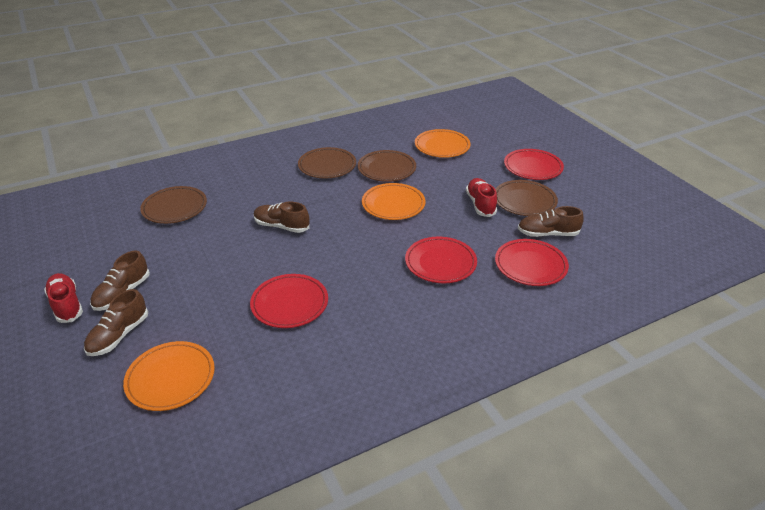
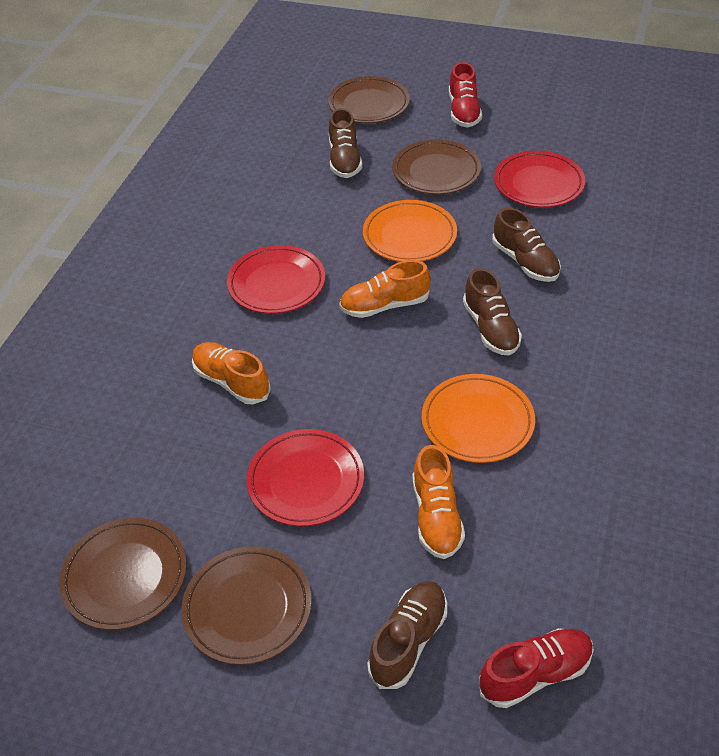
orange plate: [123,341,215,411] [362,183,426,220] [415,129,470,158] = 3 -> [363,200,457,262] [422,374,535,463] = 2
orange shoe: none = 0 -> [192,342,271,404] [339,260,431,318] [412,445,465,559] = 3
red plate: [250,274,328,328] [405,237,477,283] [495,239,569,286] [504,149,564,180] = 4 -> [227,245,325,314] [246,429,364,526] [494,151,585,208] = 3

